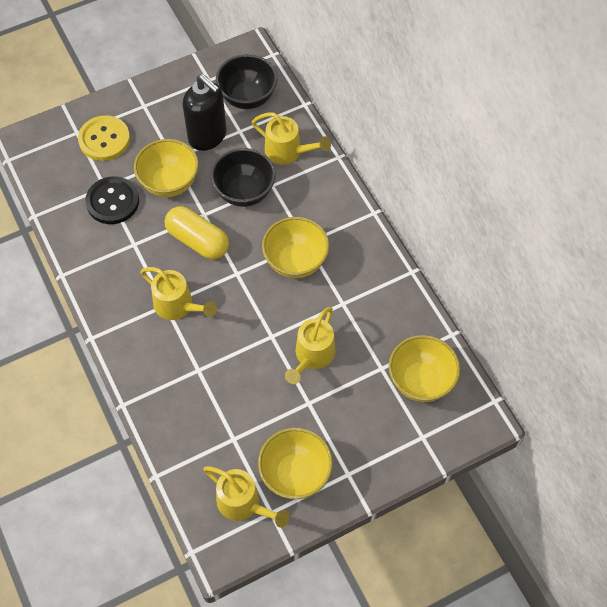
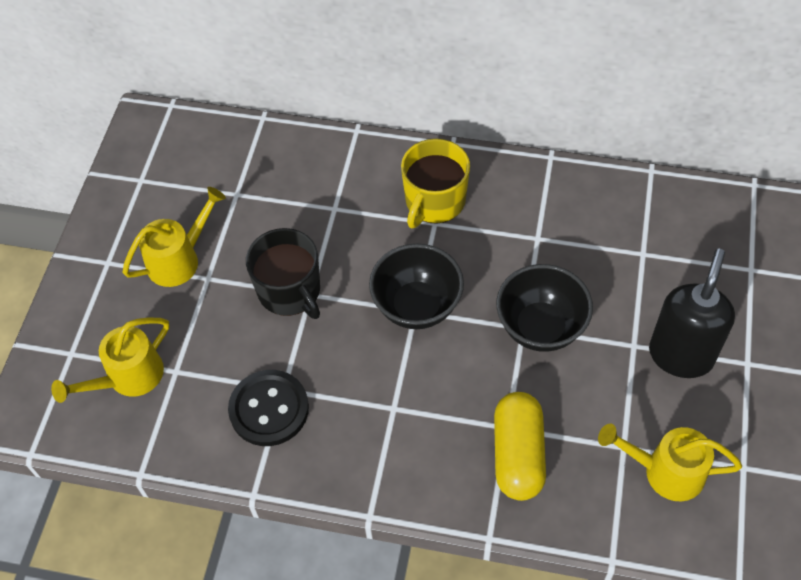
black mug: none = 0 -> [246,228,320,319] = 1
yellow bowl: [134,139,199,197] [258,428,333,499] [262,217,329,278] [389,335,460,402] = 4 -> none = 0
yellow button: [78,115,130,161] = 1 -> none = 0
yellow mug: none = 0 -> [401,139,470,228] = 1
yellow watering can: [140,267,217,320] [203,466,289,528] [252,112,331,165] [285,307,335,384] = 4 -> [51,317,169,403] [122,187,226,287] [598,423,742,501] = 3

